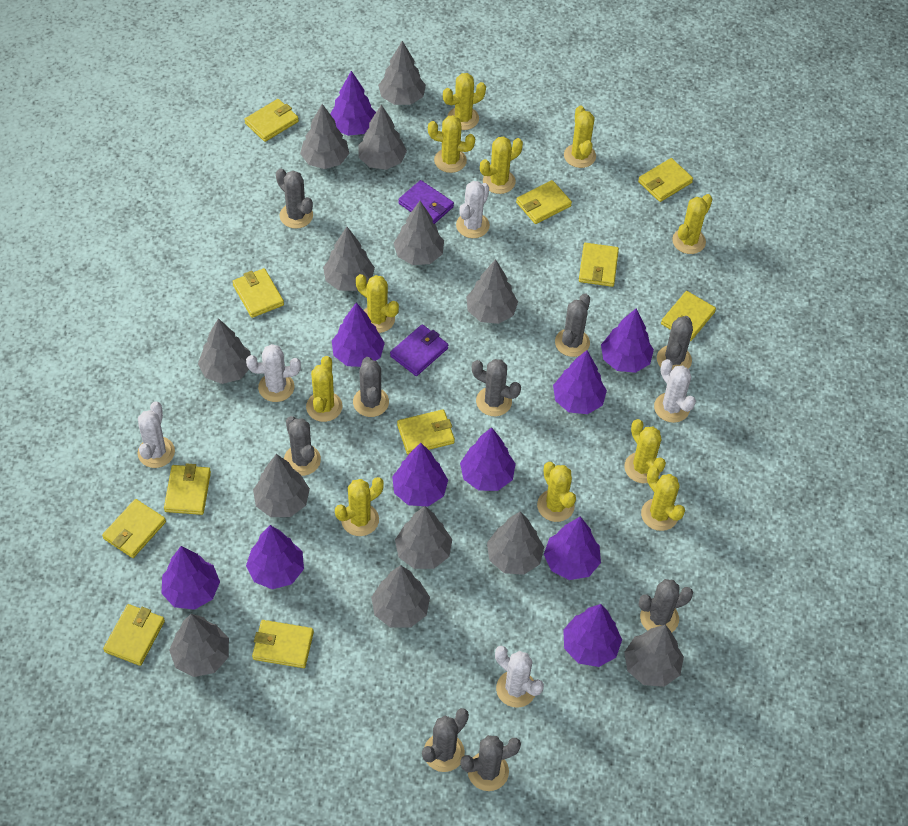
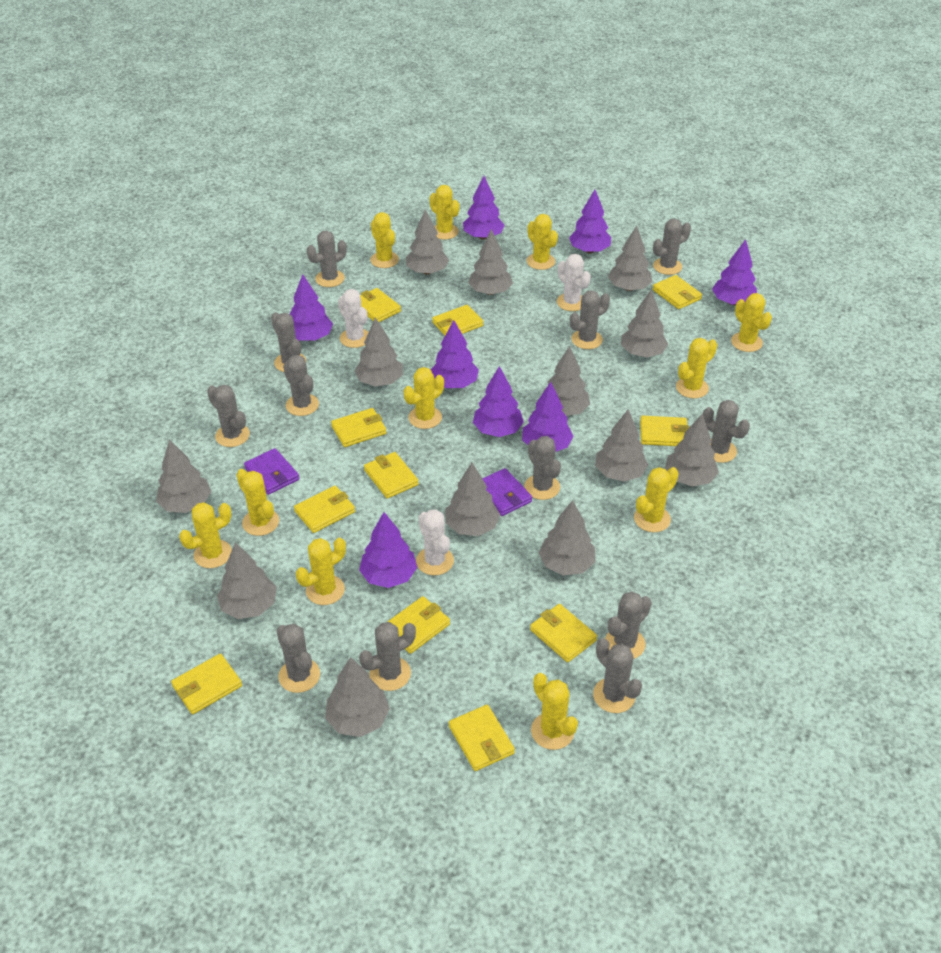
grey cactus: [276,169,313,229] [284,416,321,476] [353,357,389,417] [422,708,469,772] [460,735,521,791] [472,359,521,416] [555,293,590,357] [639,579,693,632] [657,316,693,370] = 9 -> [207,385,250,447] [271,312,306,372] [276,624,320,693] [283,355,319,416] [307,231,347,287] [359,622,416,691] [524,436,561,500] [570,290,610,349] [593,638,642,713] [605,591,652,659] [653,219,691,275] [703,400,750,463] = 12
purple tree: [162,546,220,610] [246,525,304,589] [330,71,376,136] [332,303,385,367] [392,443,448,507] [460,427,516,491] [544,517,601,580] [553,350,607,414] [563,604,622,667] [601,309,654,373] = 10 -> [290,274,333,341] [359,512,417,588] [431,320,479,388] [463,176,505,240] [473,366,524,437] [522,382,574,452] [569,190,611,253] [712,239,757,305] = 8
white cactus: [138,401,175,468] [246,344,301,402] [456,181,490,238] [495,646,544,708] [654,359,696,423] = 5 -> [338,289,369,348] [416,509,454,575] [557,254,591,311] = 3

